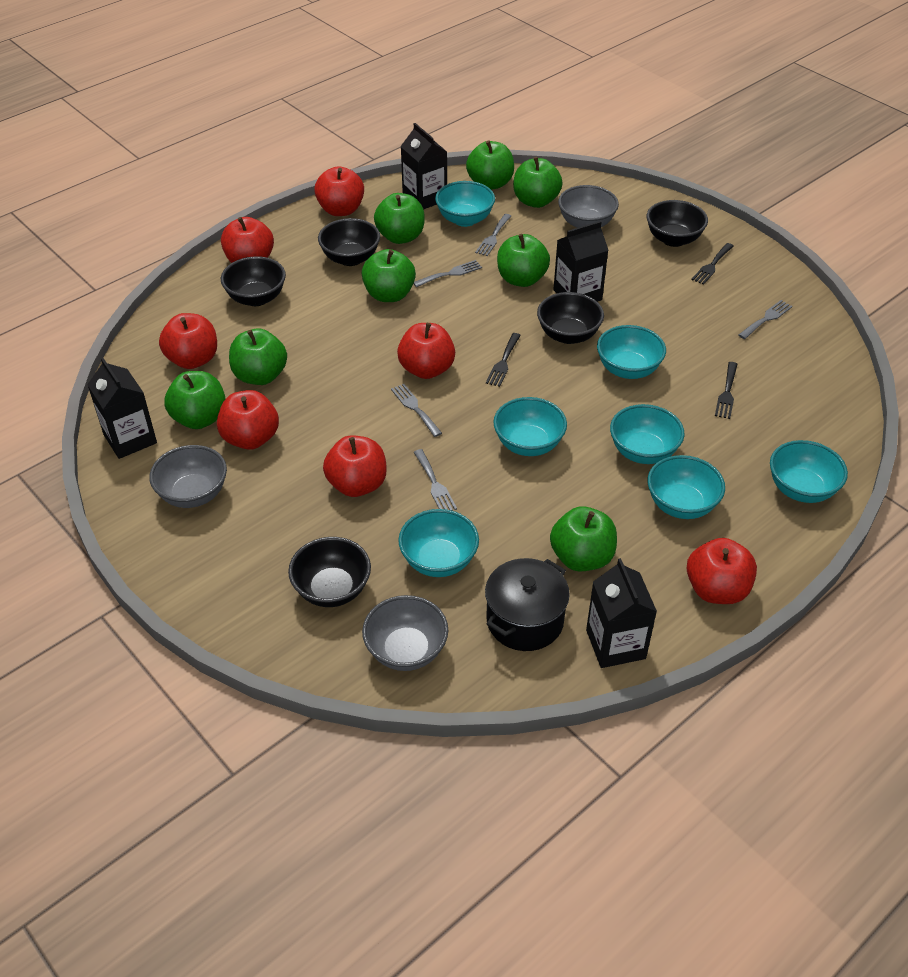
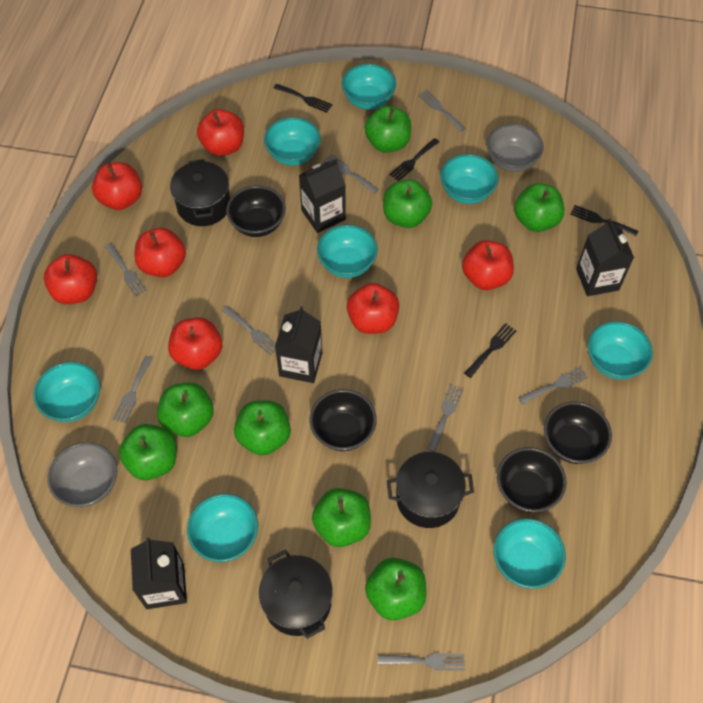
black bowl: [221,256,286,306] [288,537,371,607] [318,218,380,266] [537,292,604,344] [647,200,708,247] = 5 -> [226,186,286,237] [309,389,377,451] [497,447,567,512] [544,402,612,464] = 4
black fork: [486,333,521,387] [691,243,734,285] [715,362,738,419] = 3 -> [274,84,333,113] [389,138,439,181] [464,323,516,378] [570,205,638,236] = 4
black pot: [485,558,570,651] = 1 -> [170,159,230,226] [259,550,333,639] [387,452,474,528] = 3
grey bowl: [149,445,227,508] [362,595,448,671] [558,185,619,228] = 3 -> [47,442,117,507] [486,123,544,172] = 2
grey fork: [391,384,442,437] [414,260,482,287] [414,449,457,511] [475,214,511,256] [738,300,792,339] = 5 -> [105,243,147,297] [113,356,153,423] [222,306,276,356] [323,154,379,194] [378,653,465,671] [418,90,465,132] [427,384,464,452] [518,367,588,404] = 8
turquoise bowl: [398,509,479,577] [435,181,495,227] [493,397,567,456] [597,325,666,379] [610,404,684,464] [648,455,725,519] [770,440,848,503] = 7 -> [33,362,100,422] [187,494,258,562] [264,117,321,166] [317,225,378,278] [342,64,396,110] [440,154,498,204] [493,518,566,589] [588,321,653,379] = 8

